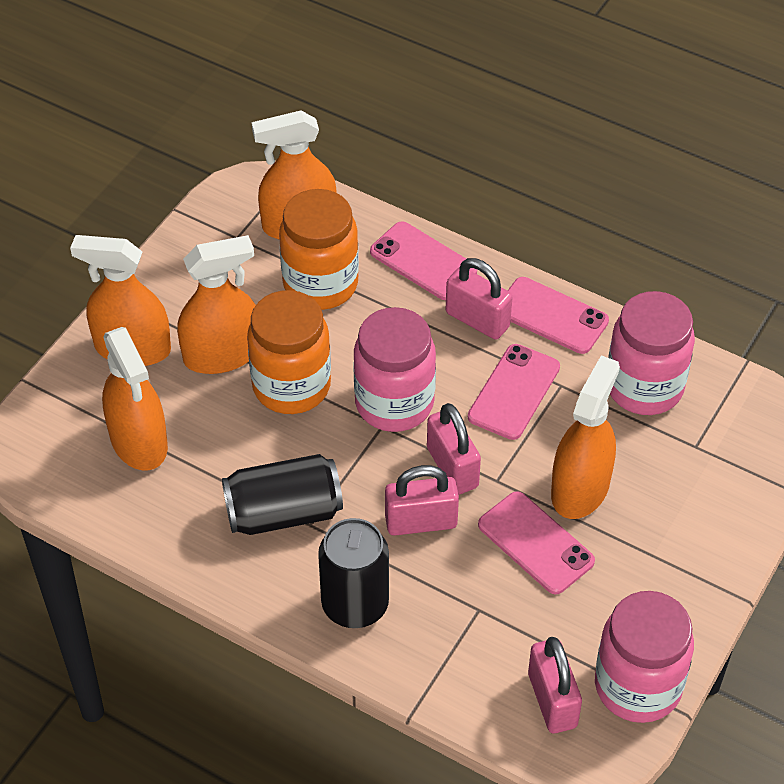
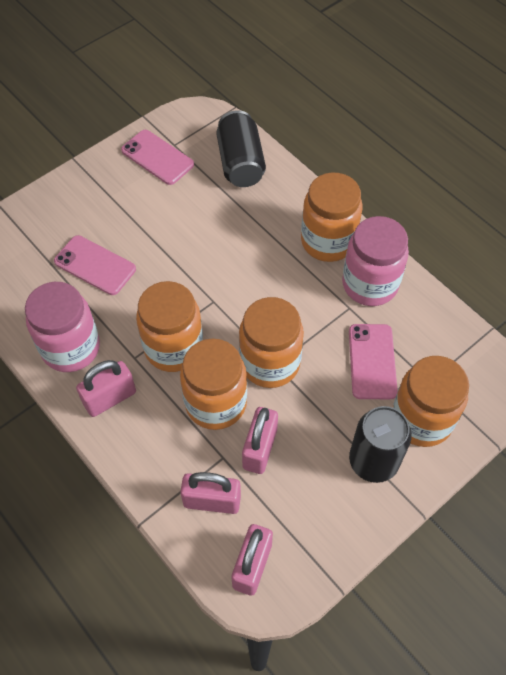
orange jar: [247,290,331,414] [279,189,359,310] = 2 -> [136,281,203,372] [180,339,247,430] [239,297,304,388] [301,173,362,262] [393,356,469,447] = 5
orange spray bottle: [70,235,171,366] [102,327,168,471] [177,235,256,374] [252,110,336,240] [551,355,620,519] = 5 -> none = 0
pink jar: [353,307,436,432] [595,591,694,723] [608,291,695,415] = 3 -> [25,282,100,372] [342,216,409,306] = 2
pink phone: [370,221,477,300] [468,344,560,440] [478,491,595,595] [507,277,609,354] = 4 -> [54,235,136,295] [121,130,194,185] [349,324,398,399] = 3

